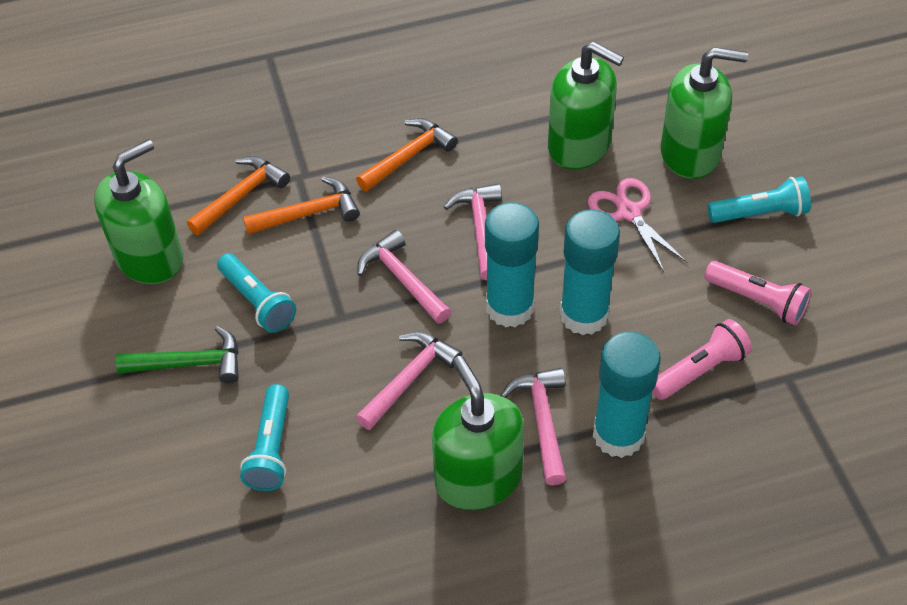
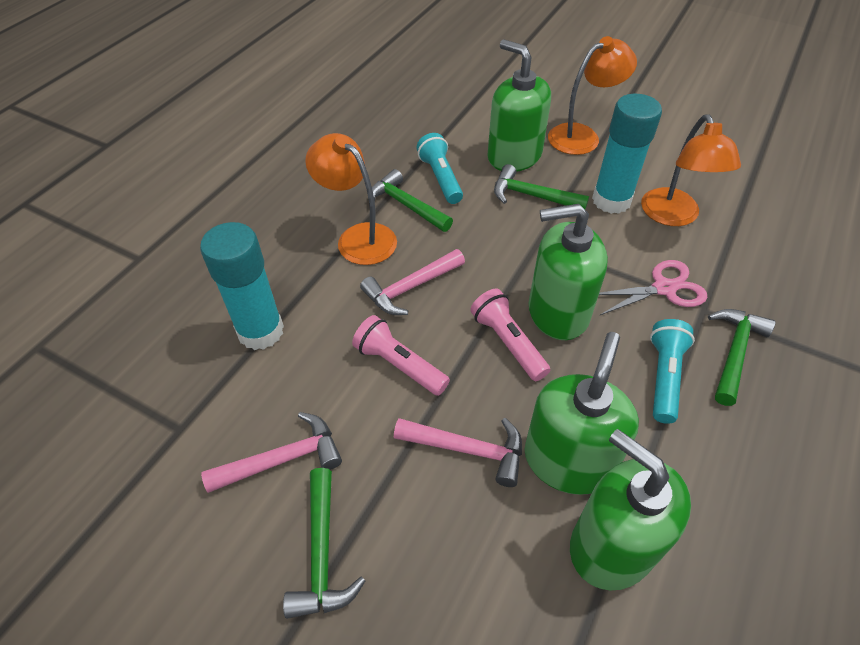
green hammer: [115,326,239,383] = 1 -> [283,468,365,619] [368,169,453,232] [494,164,589,209] [708,309,775,406] = 4
orange hammer: [187,156,290,235] [243,176,360,235] [356,118,458,191] = 3 -> none = 0
orange lamp: none = 0 -> [305,133,397,265] [548,36,637,155] [641,114,741,226] = 3
pink hammer: [356,332,462,430] [357,230,451,324] [444,183,502,281] [500,368,566,485] = 4 -> [201,412,342,493] [360,249,465,315] [394,418,522,487] = 3
turquoise flashlight: [217,253,296,333] [240,384,289,491] [707,176,811,223] = 3 -> [416,133,463,204] [650,319,695,424] = 2
turquoise glue stick: [485,202,539,327] [560,209,620,335] [593,332,661,458] = 3 -> [200,222,284,350] [592,94,662,214] = 2

